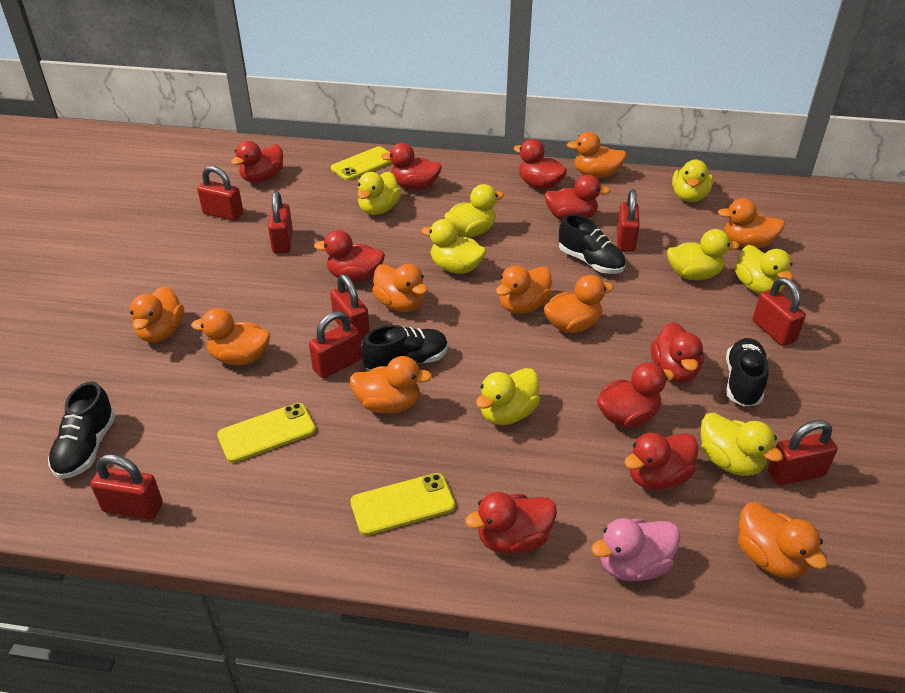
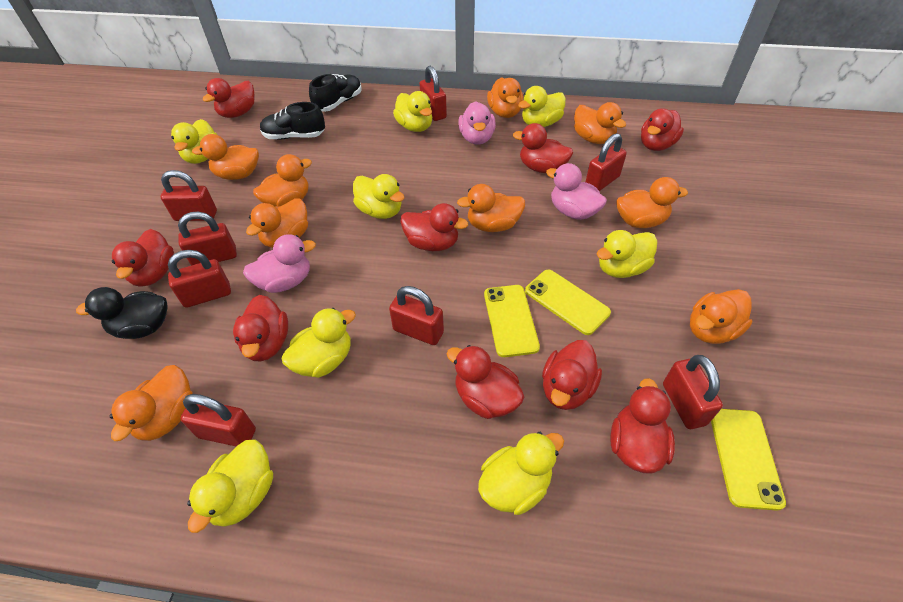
black duck: none = 0 -> [76,287,168,339] = 1
black shoe: [48,381,116,479] [361,325,448,371] [559,214,625,274] [726,338,769,407] = 4 -> [260,102,325,139] [309,74,362,112] = 2
pink duck: [591,518,680,581] = 1 -> [243,234,316,293] [458,101,496,145] [546,163,607,220] = 3

